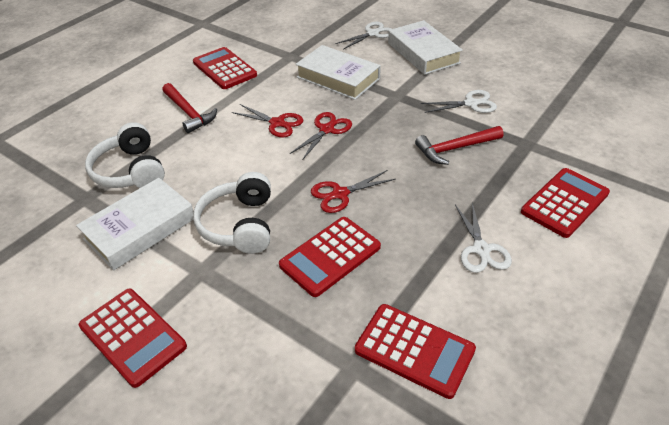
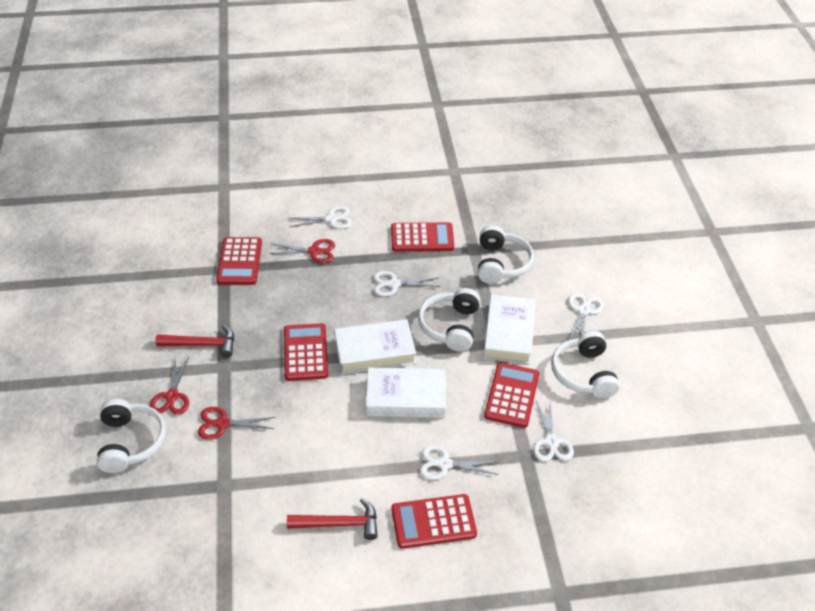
white headphones: [85,122,165,188] [193,172,271,254] = 2 -> [97,399,166,473] [418,288,480,352] [478,225,534,284] [551,331,620,398] = 4
white scissors: [335,22,392,50] [421,90,497,113] [455,203,512,273] = 3 -> [289,206,352,229] [373,271,440,297] [420,445,499,480] [533,401,574,462] [568,293,604,339] = 5

